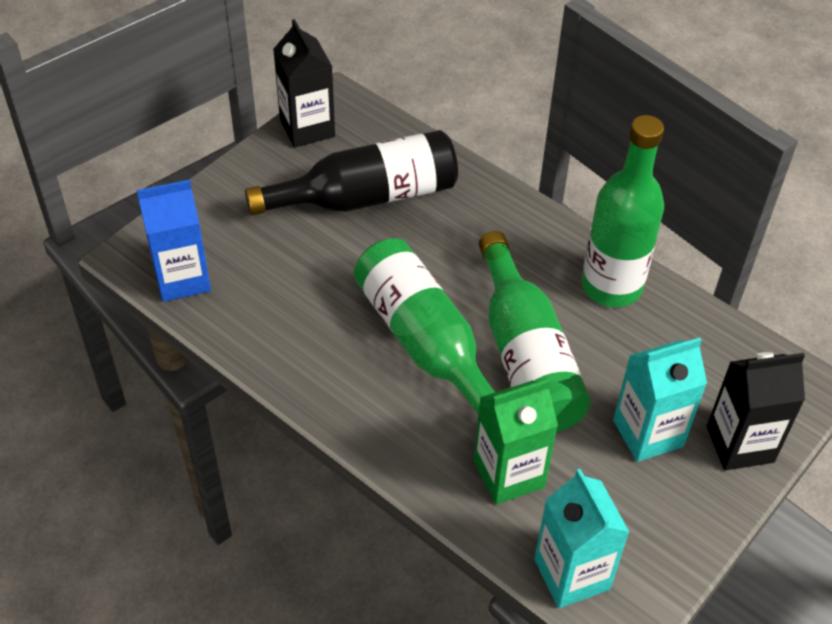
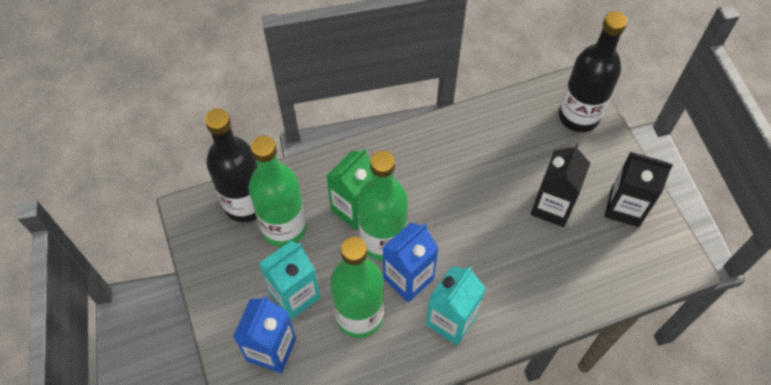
black bottle: [245,130,458,215] = 1 -> [205,109,257,222] [559,11,627,132] = 2
blue carton: [137,179,211,302] = 1 -> [233,296,296,373] [382,223,439,302] = 2

